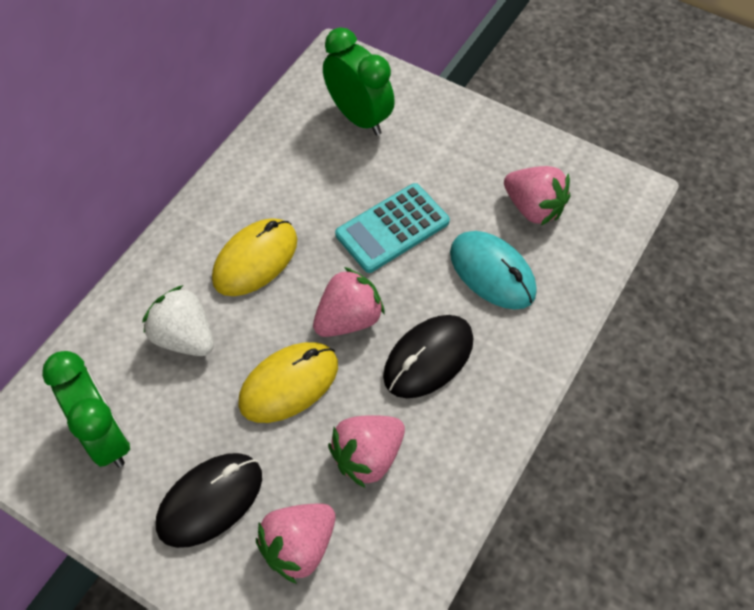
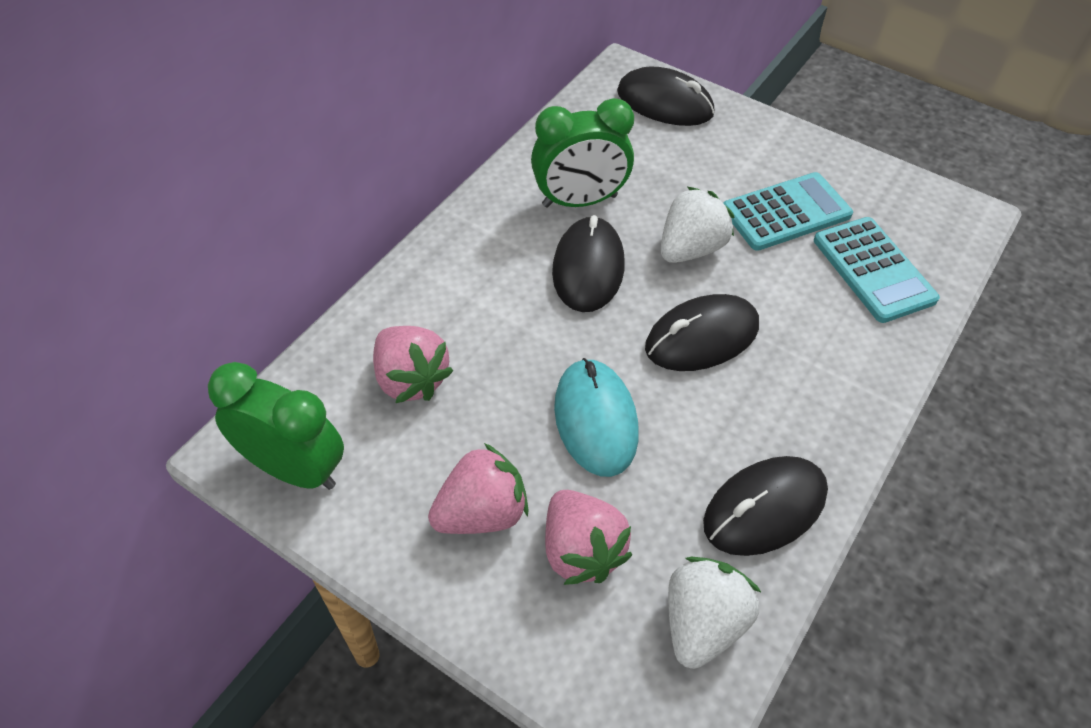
black mouse: [156,453,262,548] [383,315,473,398] = 2 -> [552,215,624,312] [617,66,715,126] [645,294,759,371] [703,456,828,556] = 4
pink strawberry: [256,503,335,584] [313,267,385,337] [328,415,405,488] [504,166,570,226] = 4 -> [373,326,453,403] [428,443,529,534] [545,490,632,585] = 3
turquoise calculator: [335,183,450,273] = 1 -> [724,172,853,251] [814,217,940,323] = 2
white strawberry: [142,285,214,356] = 1 -> [660,187,734,263] [668,556,762,669] = 2
yellow mouse: [212,218,297,296] [238,342,338,423] = 2 -> none = 0

